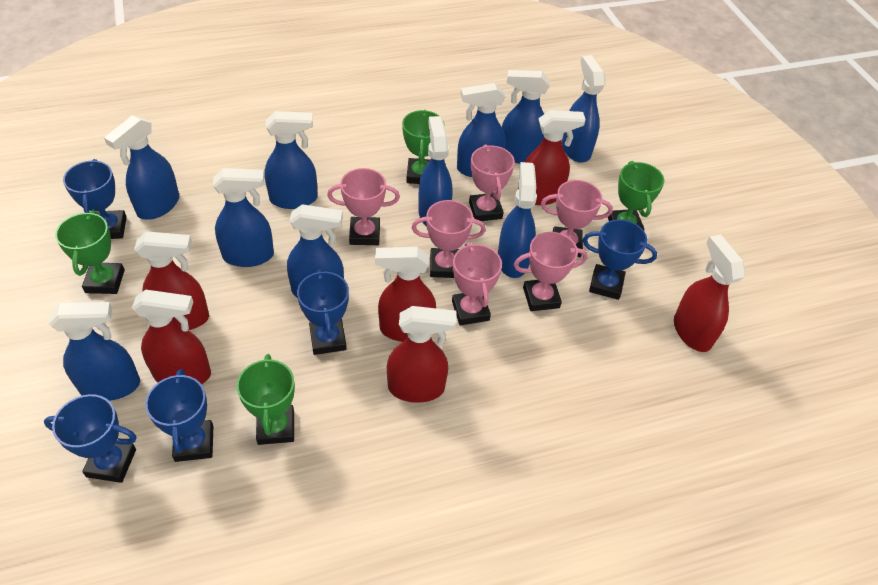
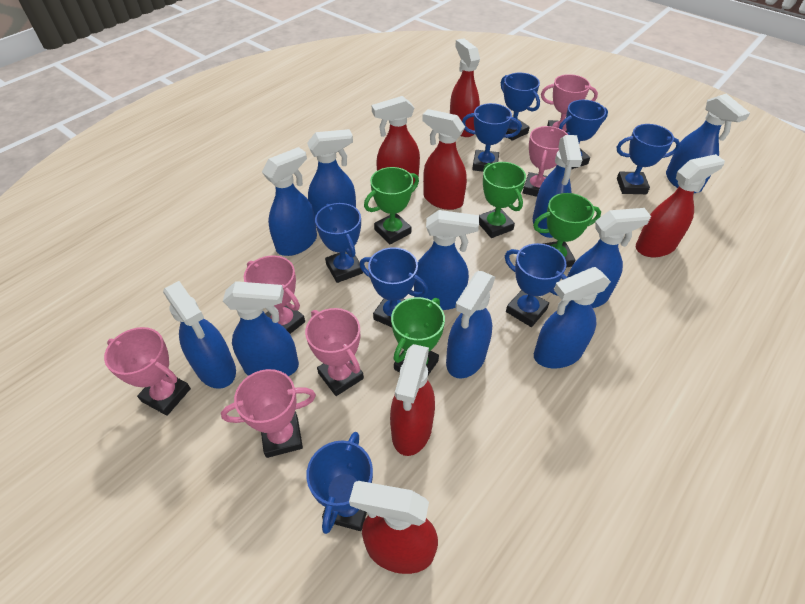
blue trophy: [44,394,137,483] [63,159,127,239] [145,369,213,462] [297,269,349,355] [583,219,657,300] = 5 -> [306,432,373,534] [315,203,363,283] [360,247,429,327] [462,103,521,172] [501,73,540,141] [505,243,567,327] [559,100,608,169] [617,124,681,194] = 8

